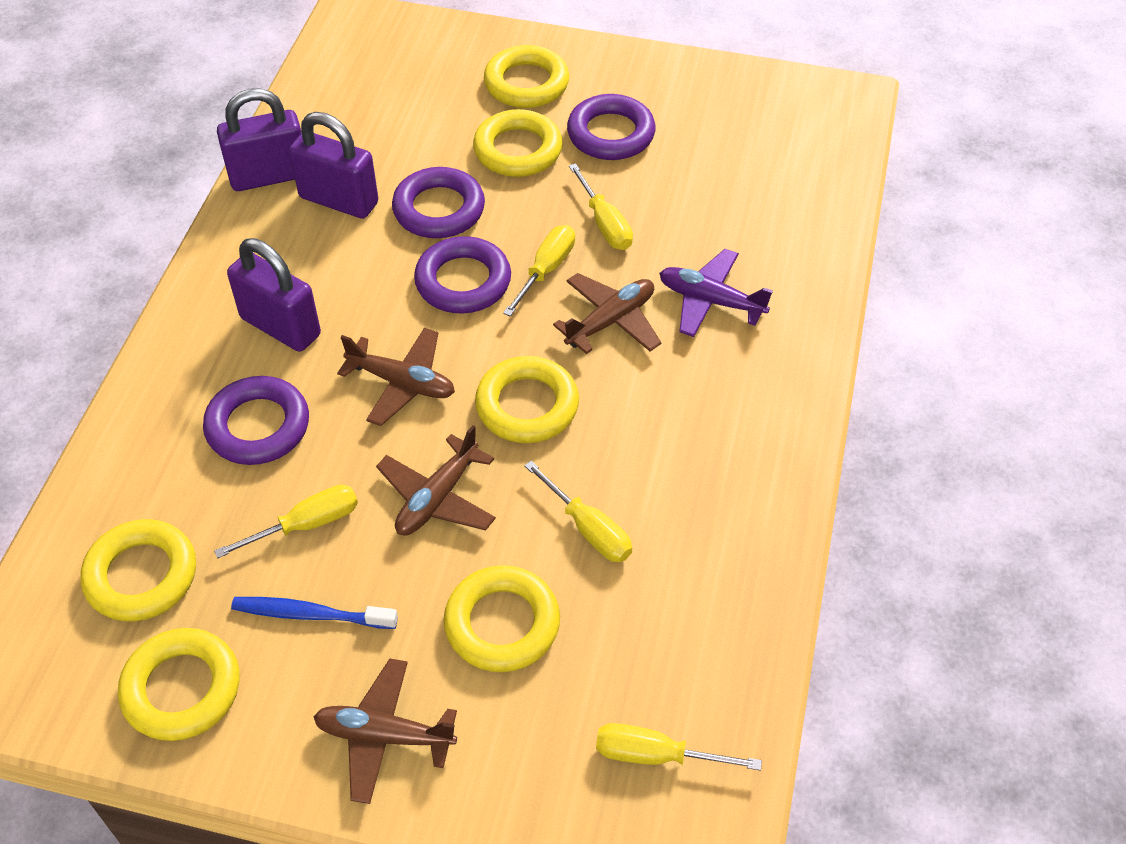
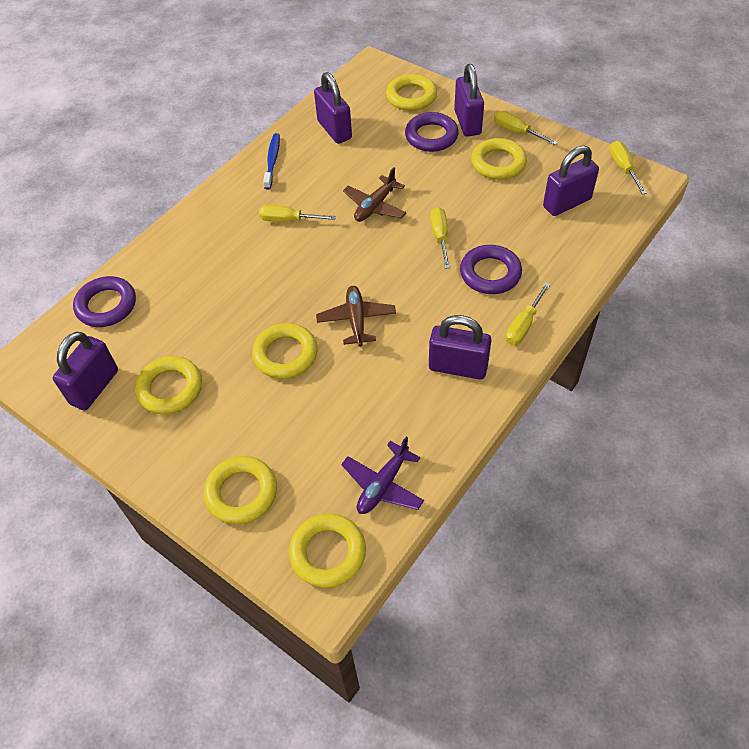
brown plane: [314,658,457,804] [337,328,455,426] [376,425,496,536] [553,273,661,354] = 4 -> [316,286,396,347] [343,167,407,222] = 2
purple padlock: [217,88,301,191] [227,238,321,352] [289,112,378,219] = 3 -> [53,332,118,411] [314,72,352,144] [429,315,491,379] [454,64,484,137] [543,146,599,216] = 5
purple ring: [203,376,309,465] [392,167,485,238] [414,236,511,313] [567,94,656,160] = 4 -> [73,276,136,327] [405,112,459,152] [460,245,522,294] = 3

